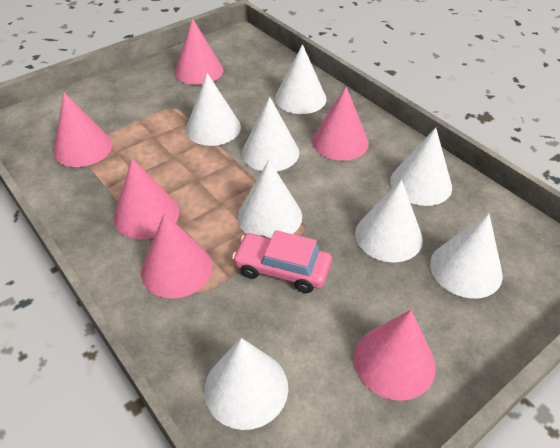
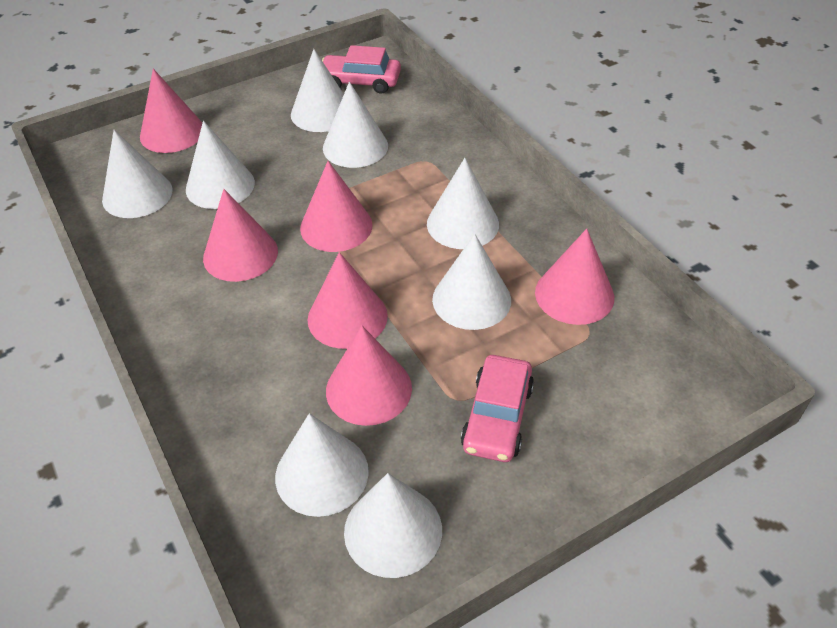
pink car: [232,230,332,293] = 1 -> [322,45,401,94] [461,355,534,462] = 2

